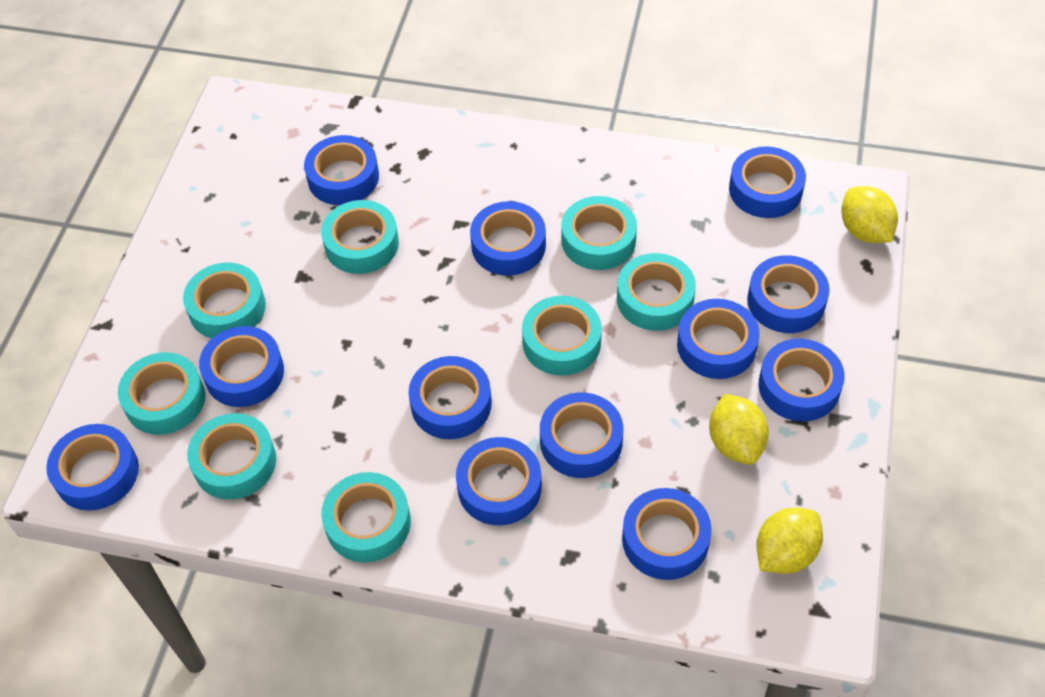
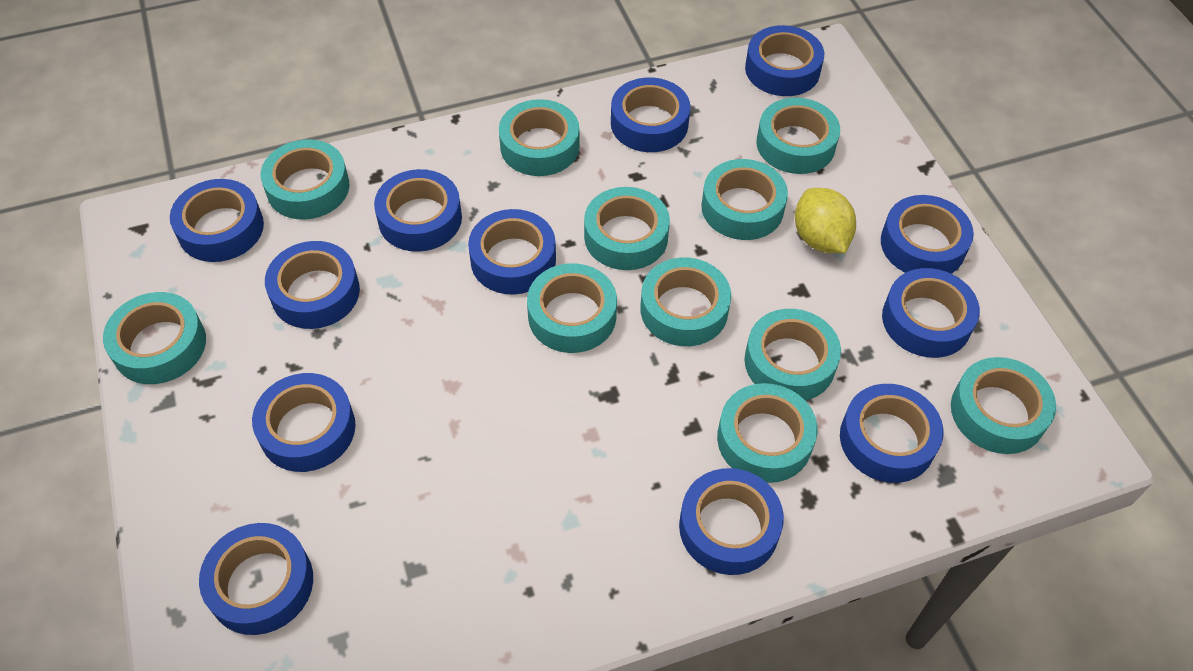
turquoise tape: [118,352,205,435] [183,263,266,338] [187,413,276,499] [321,200,399,274] [321,472,411,562] [522,296,602,376] [561,196,637,270] [617,253,696,331] = 8 -> [103,292,206,384] [261,139,350,220] [499,99,580,176] [527,263,617,353] [584,187,670,270] [640,258,731,346] [701,159,788,240] [717,383,818,483] [744,309,841,400] [756,98,840,174] [951,357,1056,454] = 11
yellow lemon: [709,394,769,465] [756,507,823,574] [841,186,898,243] = 3 -> [795,188,856,253] = 1

